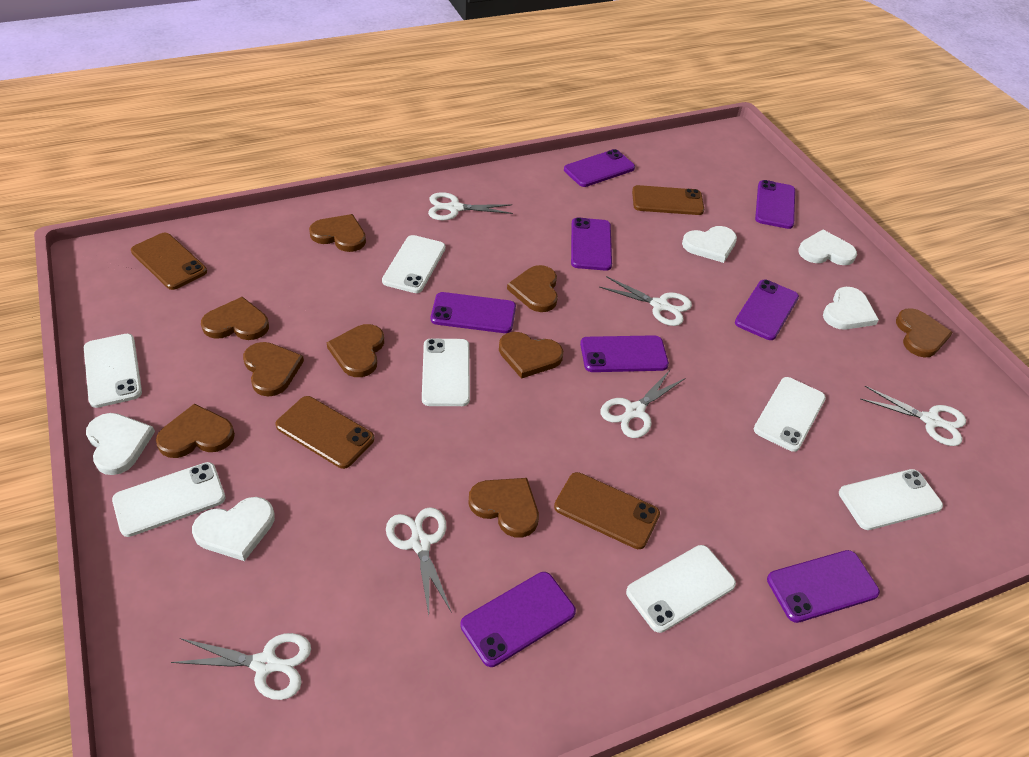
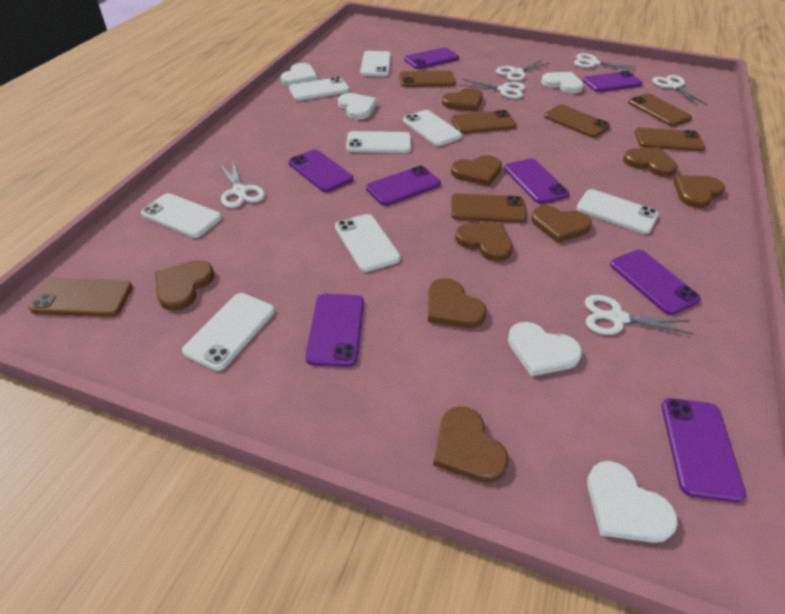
brown phone: [131,233,207,290] [275,396,375,469] [554,472,660,549] [632,185,704,215] = 4 -> [29,278,133,317] [399,70,456,87] [451,110,517,134] [451,193,527,223] [544,104,610,138] [628,93,692,126] [635,128,705,151] = 7
white phone: [84,334,142,408] [112,462,225,537] [382,235,445,293] [422,339,470,406] [626,545,736,633] [754,377,826,452] [839,469,943,530] = 7 -> [141,193,222,238] [182,293,275,371] [289,77,350,101] [335,214,401,272] [346,131,411,153] [360,51,391,76] [403,110,462,146] [577,189,659,234] = 8

